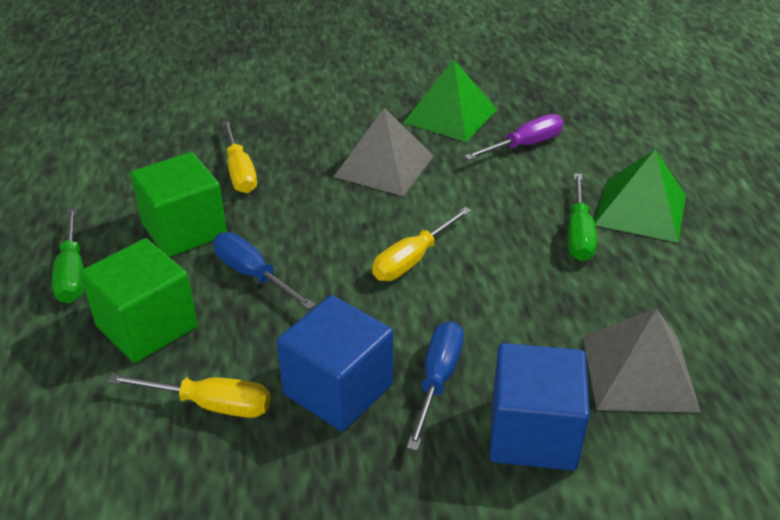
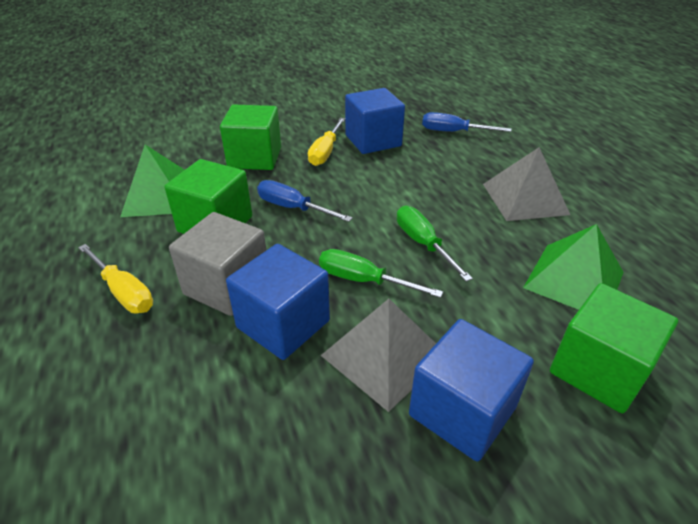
blue cube: [277,295,393,431] [490,343,590,470] = 2 -> [226,244,330,360] [345,88,405,154] [409,319,534,462] = 3
green cube: [80,238,198,363] [130,152,227,257] = 2 -> [164,159,252,234] [220,105,281,170] [550,283,678,413] = 3
grey cube: none = 0 -> [169,212,266,316] = 1
purple screwdriver: [464,114,564,160] = 1 -> none = 0
yellow screwdriver: [108,374,271,418] [222,121,257,193] [372,207,472,281] = 3 -> [78,244,153,313] [308,118,345,166] = 2

